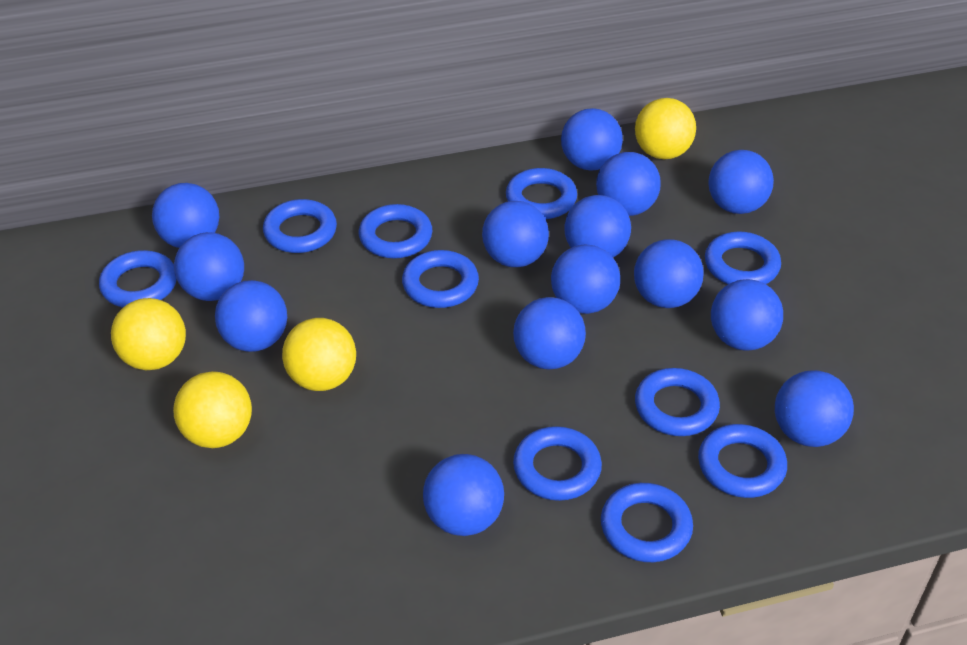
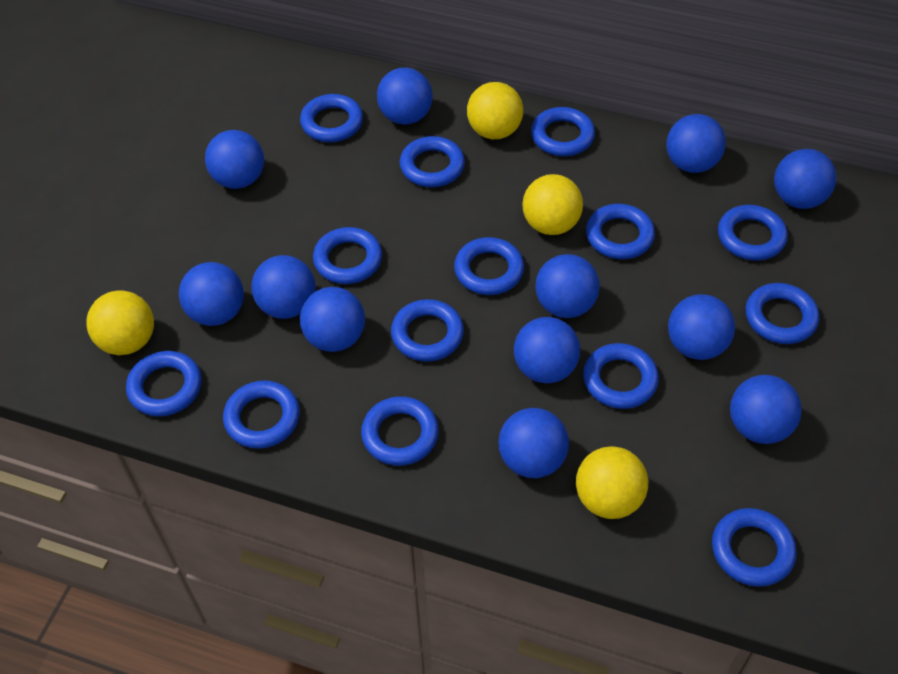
blue ball: [152,183,219,248] [174,232,244,301] [215,280,287,352] [423,454,504,536] [482,201,549,267] [513,297,586,370] [551,245,620,314] [561,108,623,171] [564,195,631,257] [596,152,661,216] [634,239,704,308] [708,150,774,214] [711,279,783,351] [775,370,854,447] = 14 -> [179,262,244,326] [205,130,264,189] [251,255,316,319] [300,287,365,352] [377,68,433,125] [499,408,569,478] [514,317,580,383] [535,254,600,318] [666,114,726,173] [668,294,735,360] [730,375,802,444] [774,149,836,209] = 12
blue ring: [99,250,177,307] [263,199,337,253] [359,204,432,258] [402,250,479,308] [506,168,577,219] [513,426,602,501] [601,483,693,562] [635,368,720,436] [698,424,787,498] [705,232,781,284] = 10 -> [126,351,202,417] [223,380,300,449] [300,94,363,142] [313,227,382,284] [361,396,439,466] [391,299,464,362] [400,136,465,187] [454,237,524,295] [531,107,595,156] [583,343,659,409] [586,204,655,259] [712,508,797,587] [718,205,788,261] [745,283,819,344] = 14

